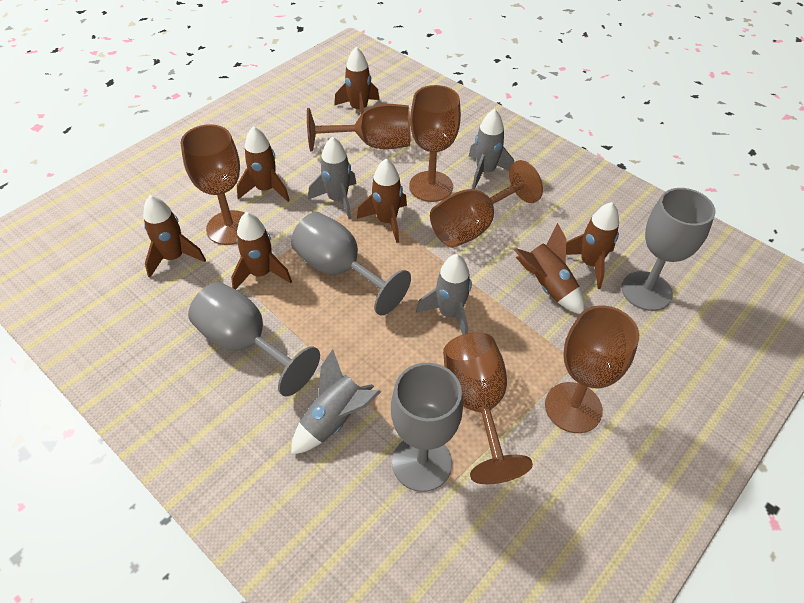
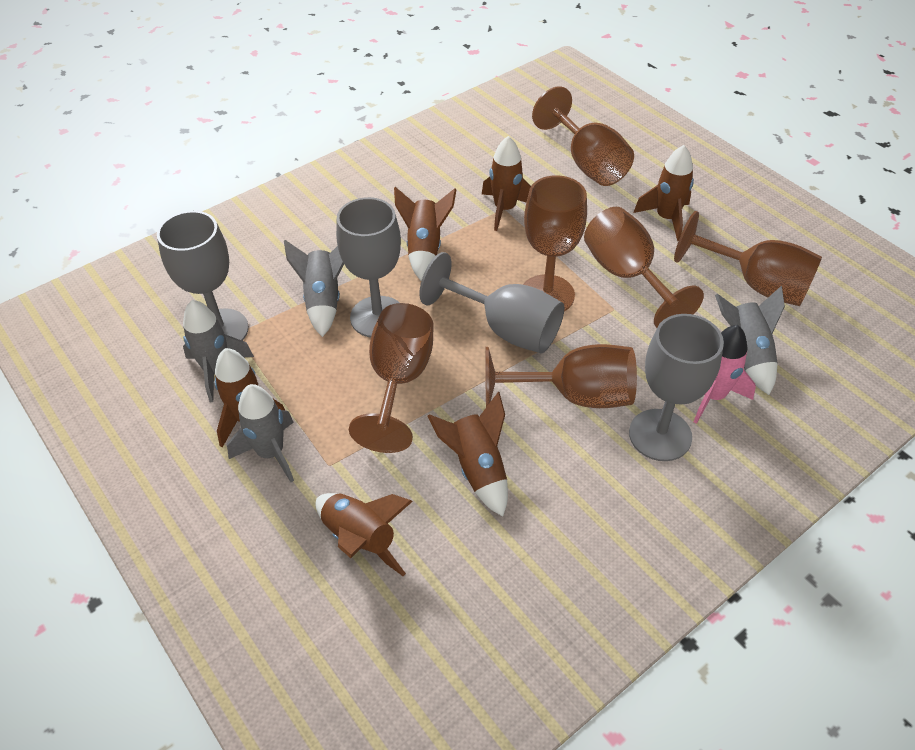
brown rocket: [143,195,206,278] [231,212,292,290] [237,126,290,202] [334,47,380,115] [357,158,407,243] [514,223,584,314] [566,202,619,289] = 7 -> [215,348,285,447] [315,493,413,576] [394,187,457,281] [427,392,508,517] [482,136,531,231] [633,145,694,241] = 6
pink rocket: none = 0 -> [694,325,756,424] = 1

